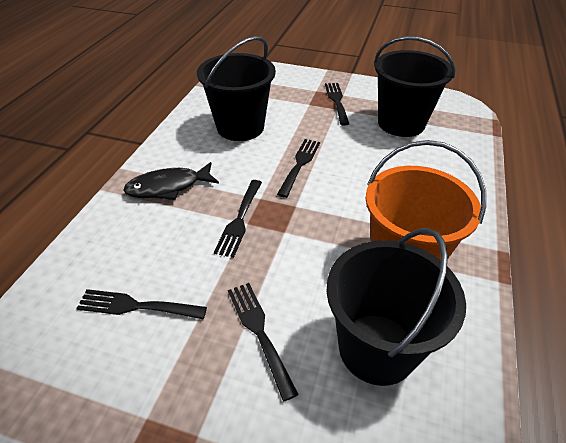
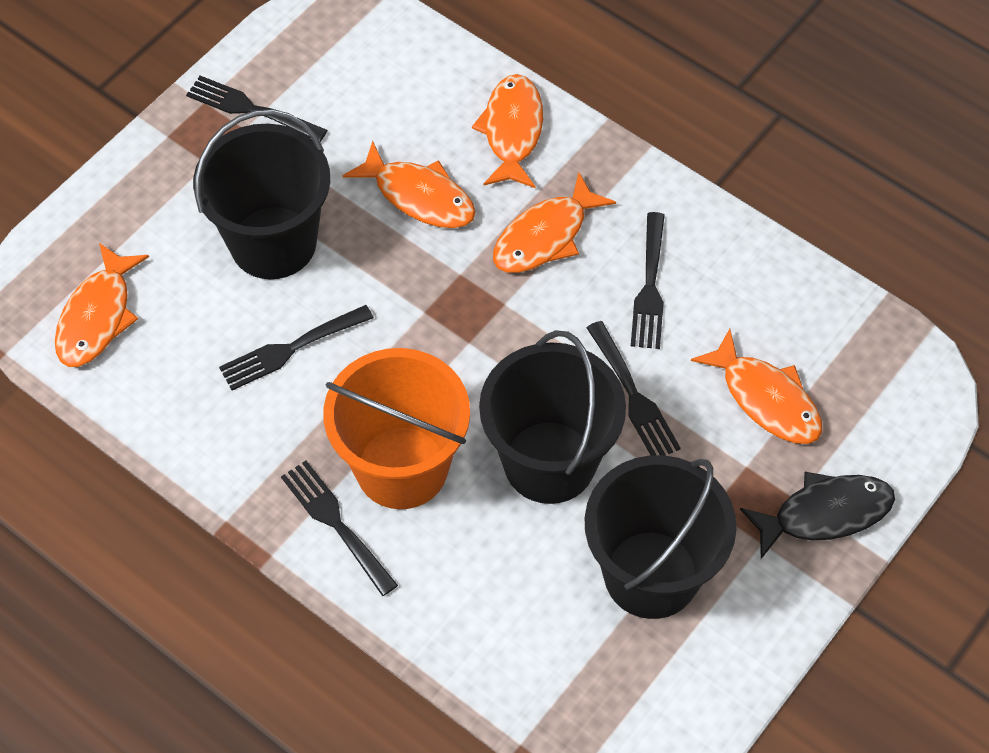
orange fish: none = 0 -> [55,243,149,367] [343,141,475,228] [472,74,543,188] [493,172,616,273] [691,329,822,444] = 5

